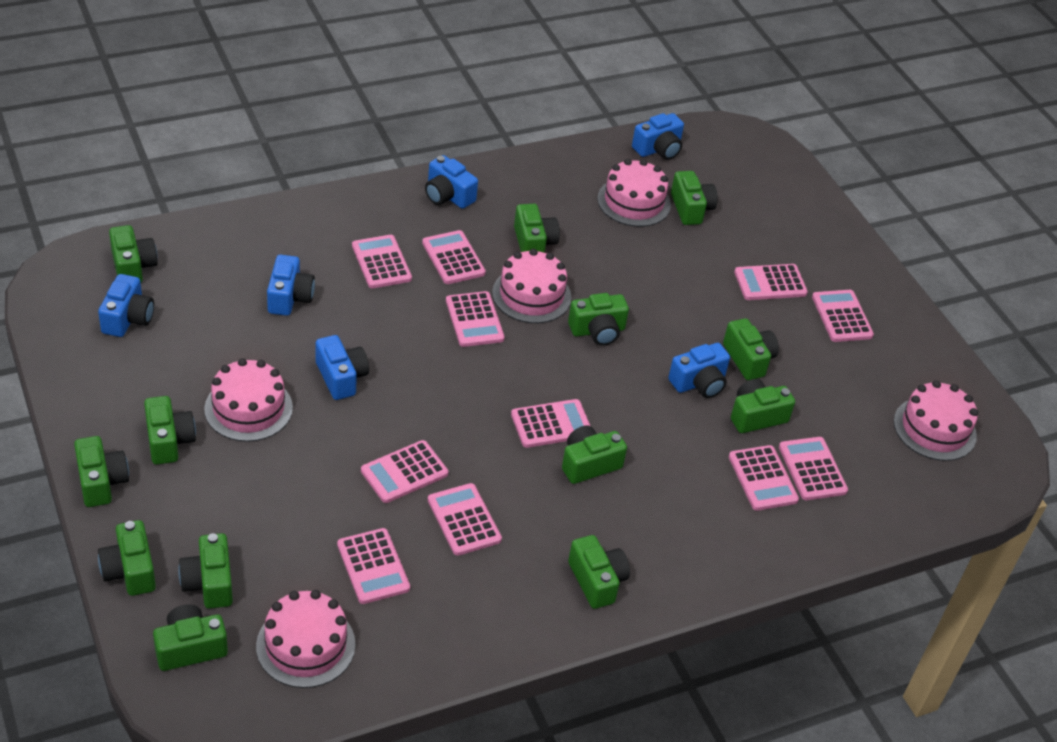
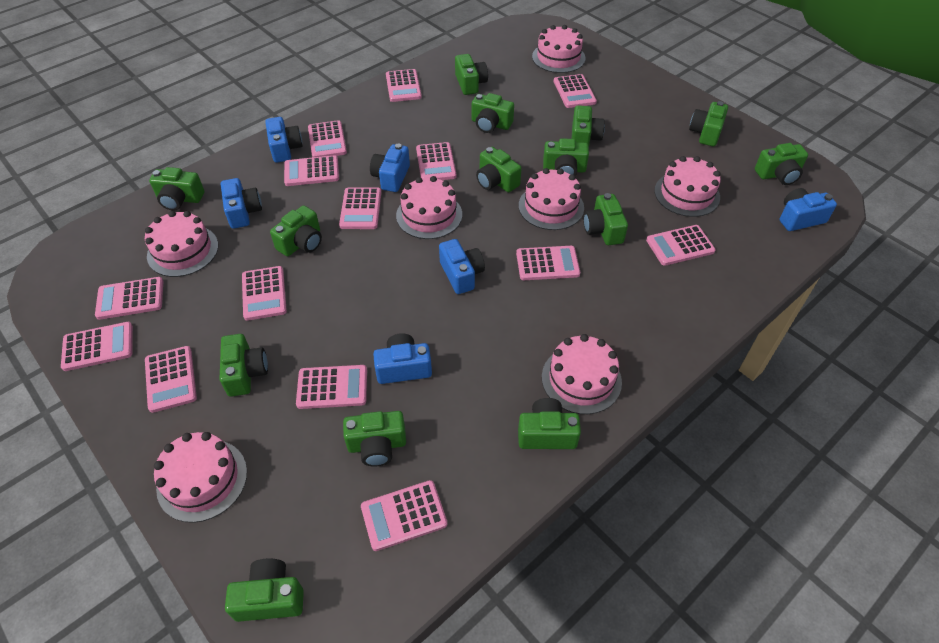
green camera: [74,436,129,507] [98,520,156,596] [109,225,158,282] [144,396,196,465] [153,604,228,671] [178,533,233,609] [514,204,560,253] [562,426,627,484] [568,293,629,346] [568,535,630,609] [671,171,718,225] [723,318,779,380] [731,379,795,433] = 13 -> [149,167,204,211] [219,334,268,397] [225,558,304,622] [270,205,322,256] [343,411,406,467] [455,54,488,95] [472,93,514,133] [476,147,522,192] [518,398,581,449] [543,138,589,176] [572,105,605,146] [583,193,628,245] [689,101,728,146] [755,143,808,185] = 14
pink cake: [204,358,293,442] [256,590,355,688] [492,249,572,323] [597,159,671,227] [894,380,978,461] = 5 -> [145,211,218,277] [154,432,247,523] [396,176,462,239] [519,168,584,230] [532,25,585,73] [542,334,622,414] [654,156,721,217] = 7
pink calculator: [337,528,410,604] [352,235,412,288] [361,440,448,503] [422,230,486,284] [428,483,502,556] [446,291,505,347] [511,399,590,448] [729,445,799,511] [734,264,808,300] [779,437,848,500] [812,290,874,342] = 11 -> [61,322,133,371] [95,277,163,320] [145,346,197,413] [242,266,287,321] [284,155,339,186] [296,365,367,409] [308,120,347,158] [339,188,381,229] [361,480,447,551] [386,69,422,102] [416,142,456,180] [516,246,580,280] [553,74,597,108] [646,225,716,266] = 14

